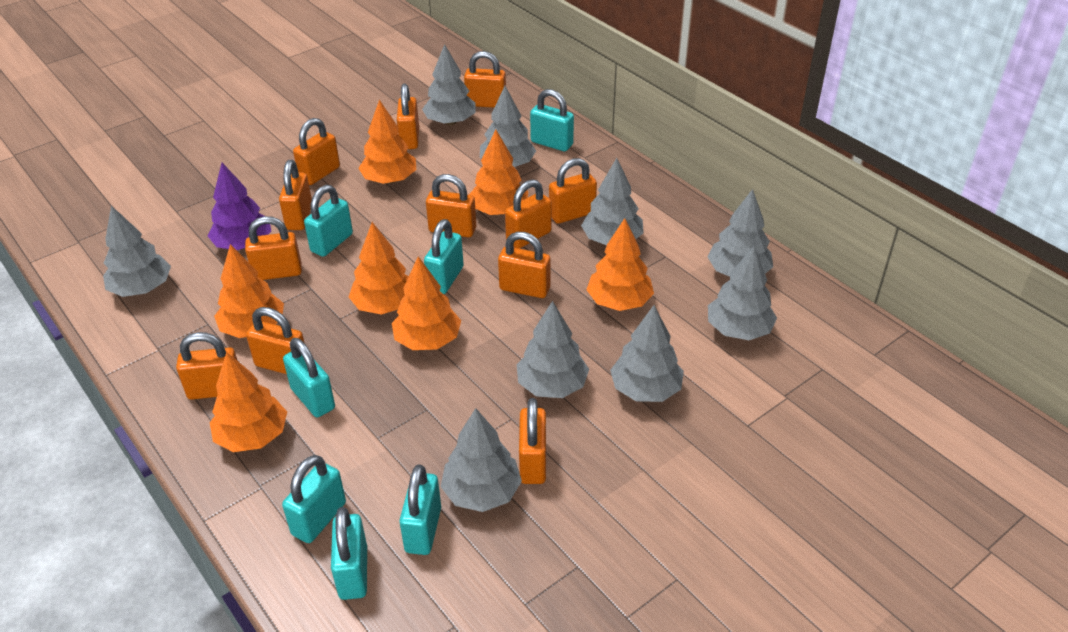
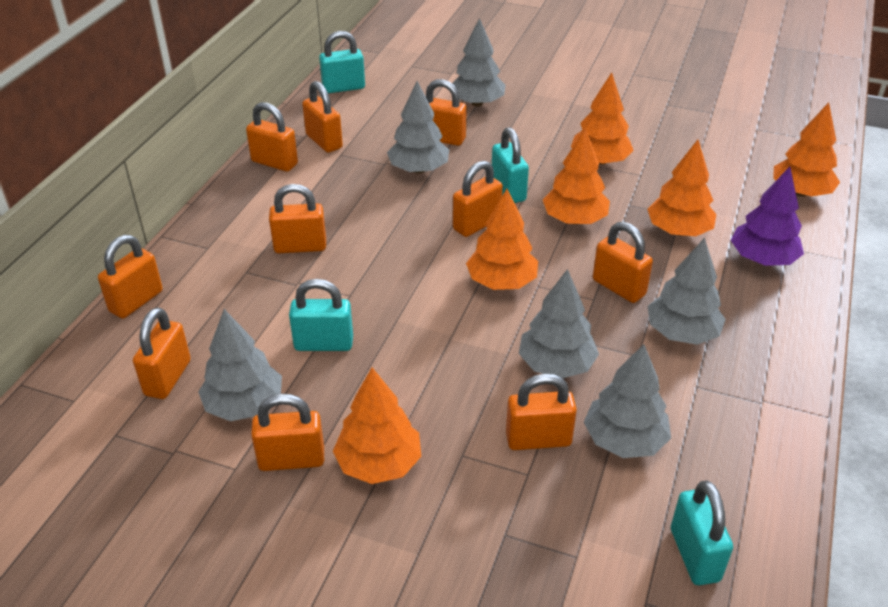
grey tree: [103,206,171,297] [422,44,476,125] [441,408,522,512] [480,86,536,167] [517,301,589,398] [581,158,644,245] [610,305,684,402] [708,189,773,277] [708,246,777,340] = 9 -> [198,309,282,421] [387,81,449,174] [452,18,506,106] [519,269,599,378] [584,344,671,458] [648,238,726,345] = 6
orange padlock: [176,332,238,400] [245,216,302,280] [246,307,305,374] [279,160,312,230] [293,118,340,185] [397,84,419,149] [426,174,476,237] [464,51,506,108] [498,232,550,298] [505,179,552,249] [519,398,546,484] [549,158,597,224] = 12 -> [98,235,163,319] [133,307,191,399] [246,102,298,172] [251,394,324,471] [269,184,326,253] [302,81,343,153] [426,79,467,146] [453,161,503,237] [506,373,577,450] [593,221,653,303] = 10
orange tree: [210,352,287,452] [214,244,284,338] [349,222,409,315] [358,100,416,184] [392,256,461,350] [469,130,528,215] [586,218,654,311] = 7 -> [333,367,421,484] [466,189,538,290] [543,128,610,224] [571,73,634,165] [647,140,716,236] [773,102,840,197] = 6
turquoise padlock: [282,455,346,543] [283,338,335,417] [304,185,353,257] [331,507,367,600] [399,464,441,555] [424,219,464,294] [530,89,574,151] = 7 -> [289,279,353,351] [319,31,365,93] [492,127,529,203] [671,480,733,585] = 4

